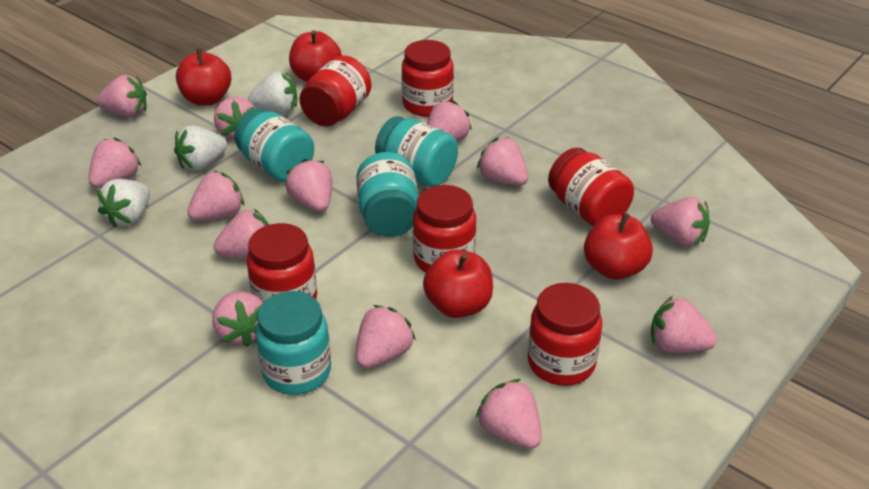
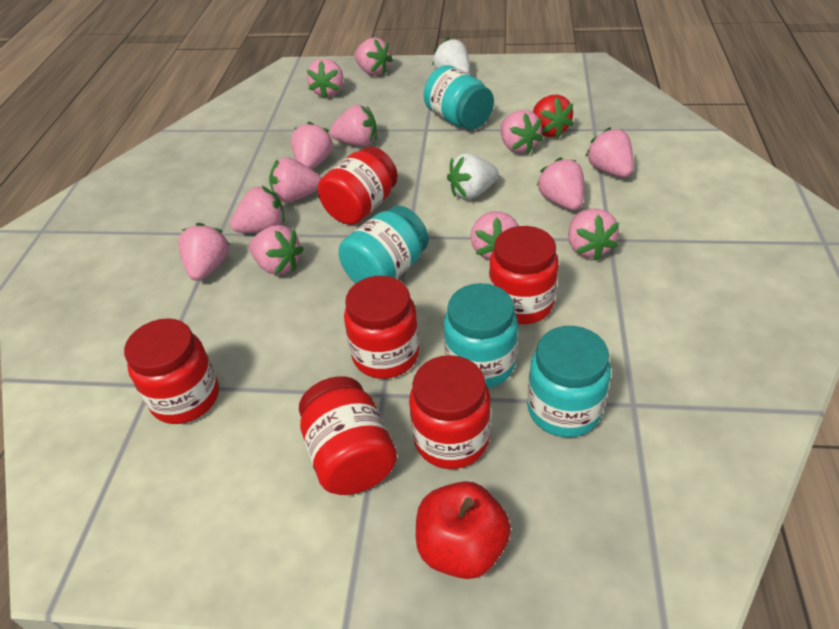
red apple: [176,49,231,106] [289,30,342,82] [423,250,493,318] [584,213,653,280] = 4 -> [416,481,511,579] = 1
red strawberry: none = 0 -> [533,94,574,138] = 1
white strawberry: [97,179,150,228] [174,126,227,171] [248,72,297,114] = 3 -> [432,38,470,74] [447,153,499,199] = 2

